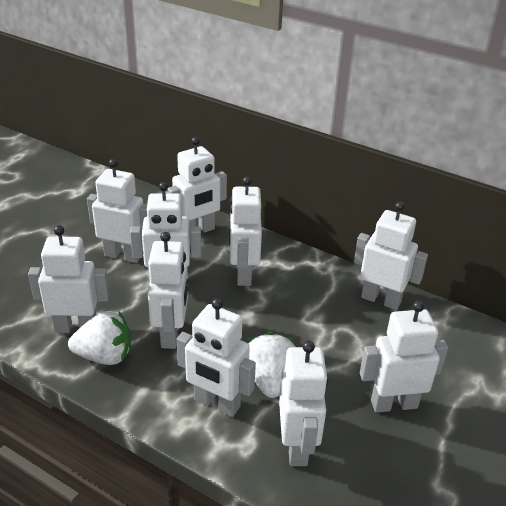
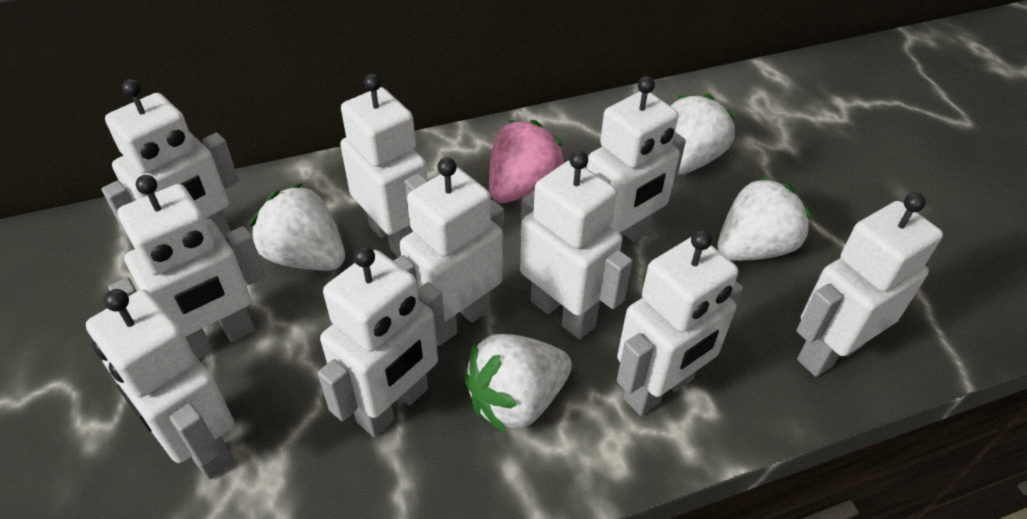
pink strawberry: none = 0 -> [489,120,565,203] = 1
white strawberry: [68,311,131,365] [247,332,295,398] = 2 -> [250,183,345,271] [463,334,572,434] [671,94,736,175] [717,176,812,261] = 4

